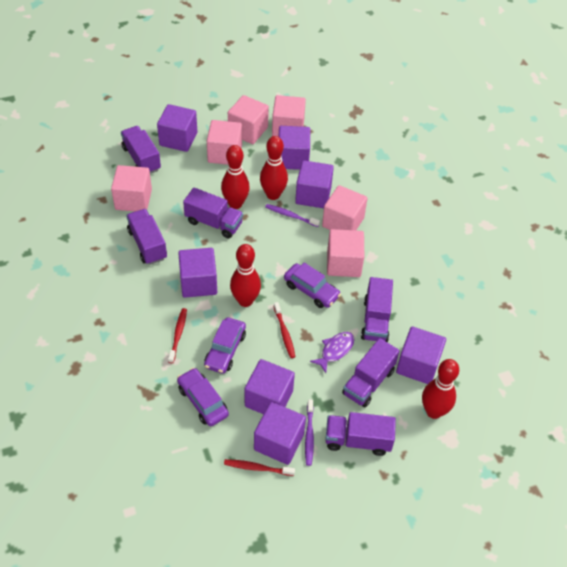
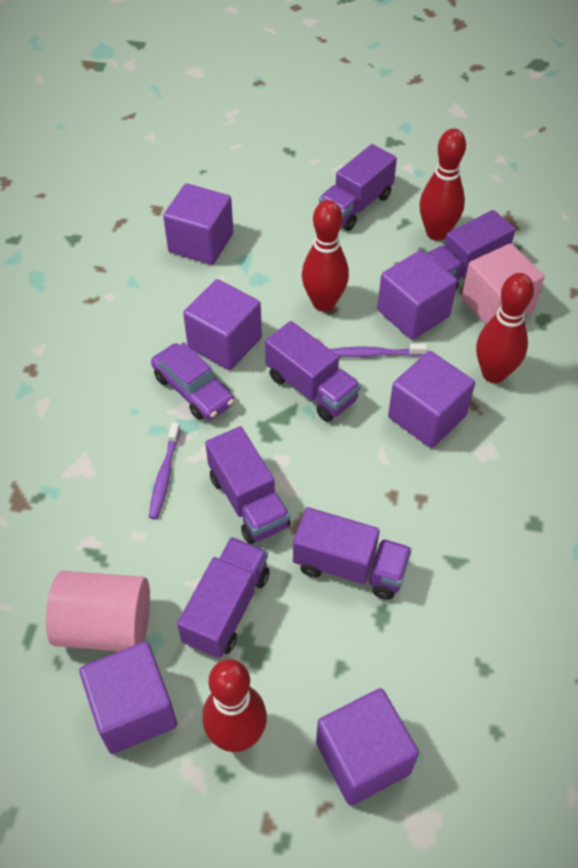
pink cube: [111,165,152,211] [207,120,242,165] [228,95,269,144] [272,95,306,137] [322,185,367,230] [327,229,364,277] = 6 -> [461,243,544,325] = 1
pink cylinder: none = 0 -> [46,571,150,651] = 1
purple car: [177,368,229,426] [204,317,246,374] [284,263,341,308] = 3 -> [151,342,234,420] = 1
purple cube: [157,104,197,152] [178,248,217,298] [245,359,295,414] [254,402,306,465] [279,126,310,170] [295,160,334,208] [396,327,446,384] = 7 -> [79,642,177,754] [163,183,233,265] [183,279,262,370] [316,688,419,806] [377,250,457,340] [388,351,475,448] = 6
purple fish: [310,332,354,373] = 1 -> none = 0
red toothbrush: [168,308,187,363] [224,459,295,476] [274,302,295,358] = 3 -> none = 0

